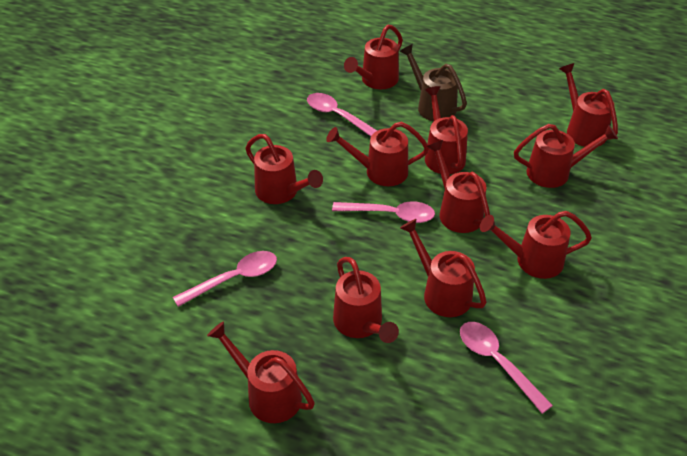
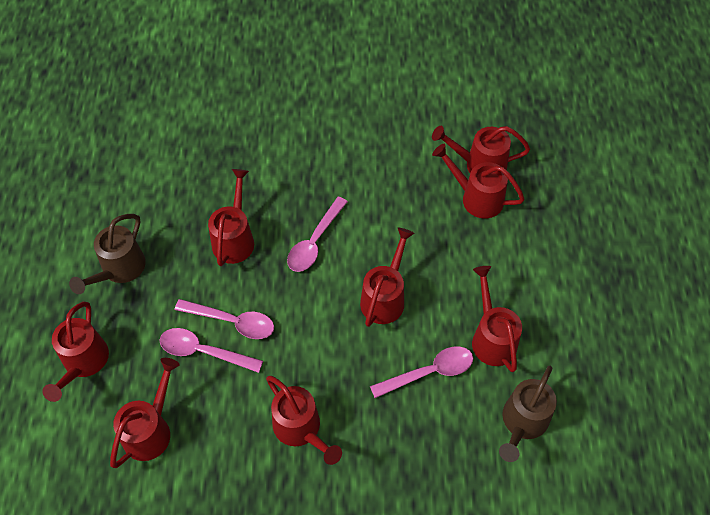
brown watering can: [399,44,467,121] = 1 -> [69,214,146,294] [499,366,557,462] = 2
red watering can: [207,322,315,423] [245,134,323,204] [326,122,429,186] [333,257,399,343] [344,25,403,89] [400,219,487,317] [425,86,468,174] [427,140,490,233] [480,211,592,279] [514,124,618,188] [559,63,618,147] = 11 -> [42,302,109,402] [110,358,180,468] [208,169,254,266] [266,376,342,465] [360,228,415,327] [432,126,530,173] [432,144,525,219] [472,266,522,372] = 8

